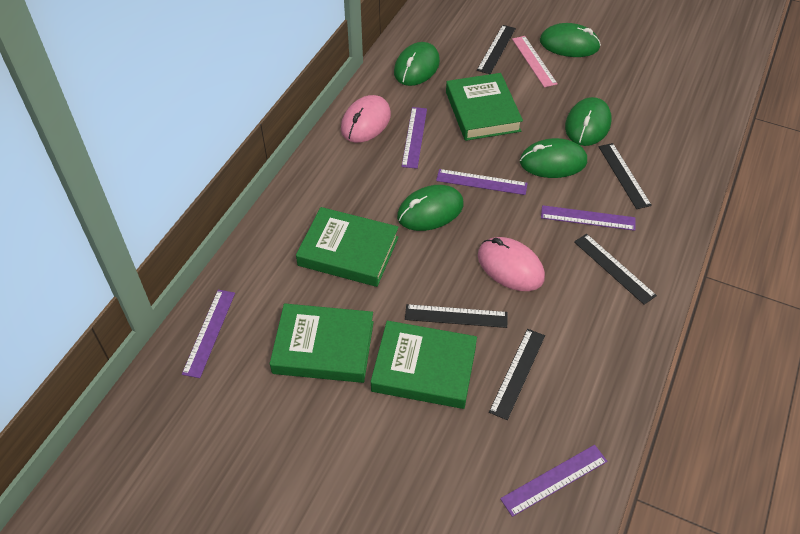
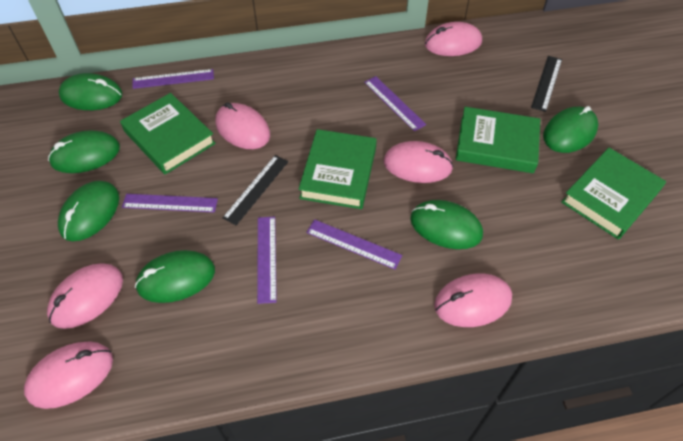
black ruler: [405,304,508,328] [477,25,516,74] [489,329,545,420] [574,234,657,305] [599,143,652,209] = 5 -> [222,155,288,225] [531,56,562,112] = 2
green mouse: [394,42,440,86] [397,185,464,231] [520,138,587,178] [540,23,601,57] [565,97,612,146] = 5 -> [48,130,120,173] [58,181,119,241] [59,73,122,110] [135,250,215,303] [410,200,483,249] [543,106,598,153] = 6
pink mouse: [341,95,391,143] [478,237,545,291] = 2 -> [24,341,113,409] [47,263,123,329] [215,102,270,149] [384,141,454,183] [425,22,482,56] [434,273,512,327] = 6
pink ruler: [512,36,558,88] = 1 -> none = 0

